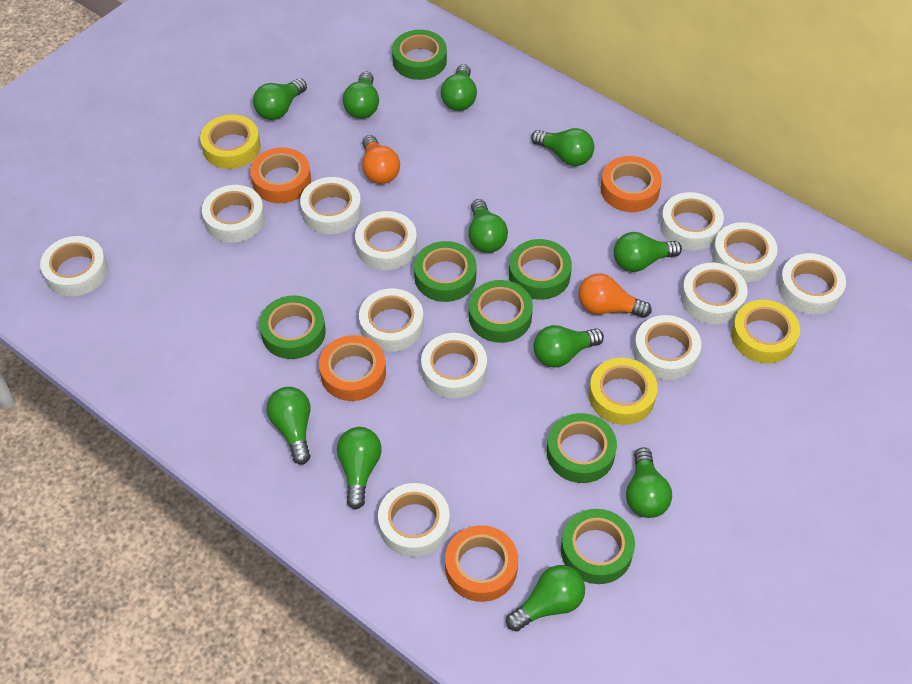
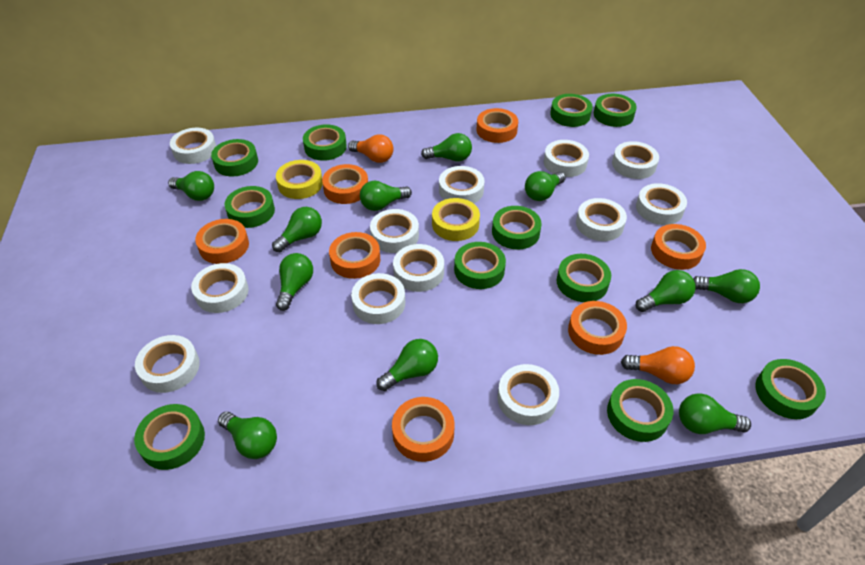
green tape: [259,295,326,359] [392,30,447,80] [414,241,477,302] [469,280,533,343] [509,239,572,300] [547,413,617,483] [561,509,635,584] = 7 -> [134,404,205,470] [211,139,258,177] [224,186,275,228] [303,124,347,161] [454,242,506,289] [492,206,542,249] [550,94,593,127] [557,254,611,302] [594,94,637,127] [607,379,673,442] [756,359,826,419] = 11
orange tape: [250,147,311,203] [319,335,386,401] [445,525,518,602] [600,156,662,212] = 4 -> [195,219,249,264] [322,164,368,204] [329,232,380,279] [392,397,455,462] [477,108,518,143] [568,301,627,355] [651,224,706,270] = 7
yellow tape: [200,115,261,169] [589,358,658,425] [731,300,800,364] = 3 -> [276,160,323,199] [432,198,480,241] = 2

